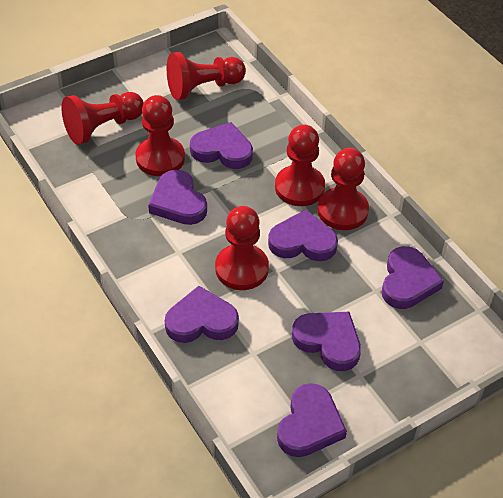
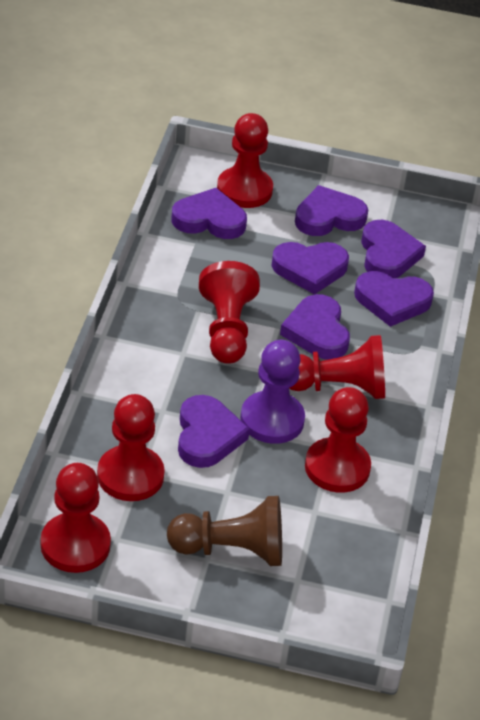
brown pawn: none = 0 -> [167,496,282,566] = 1
purple pawn: none = 0 -> [240,340,305,444] = 1

